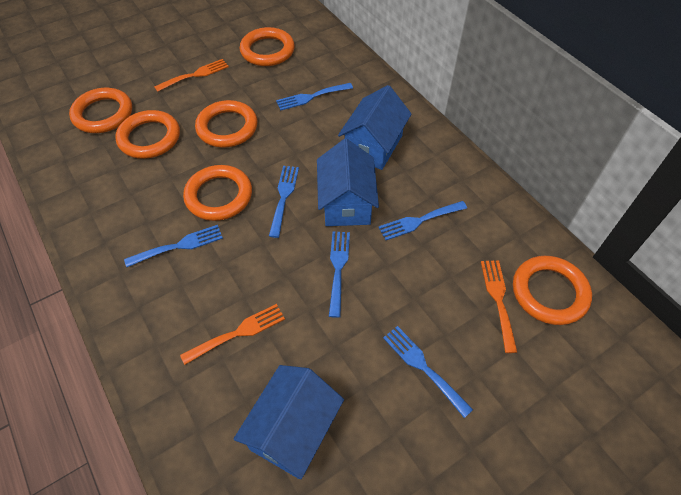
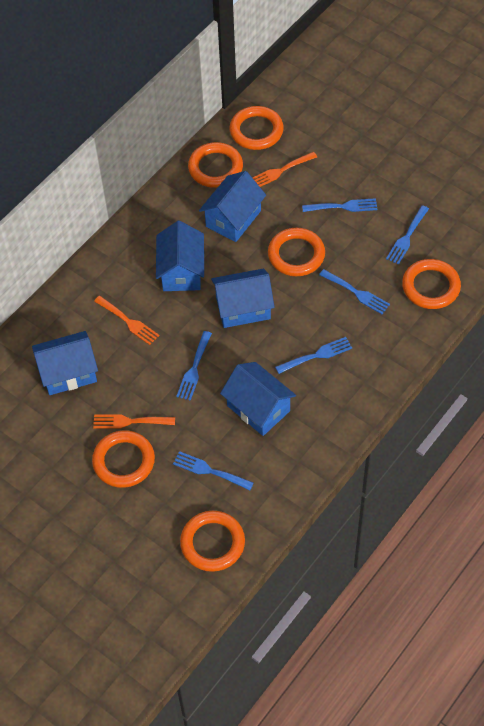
blue house: [234,365,344,479] [317,139,379,226] [338,85,411,170] = 3 -> [32,331,98,395] [156,221,204,291] [199,171,266,242] [211,269,275,328] [220,362,296,436] = 5

